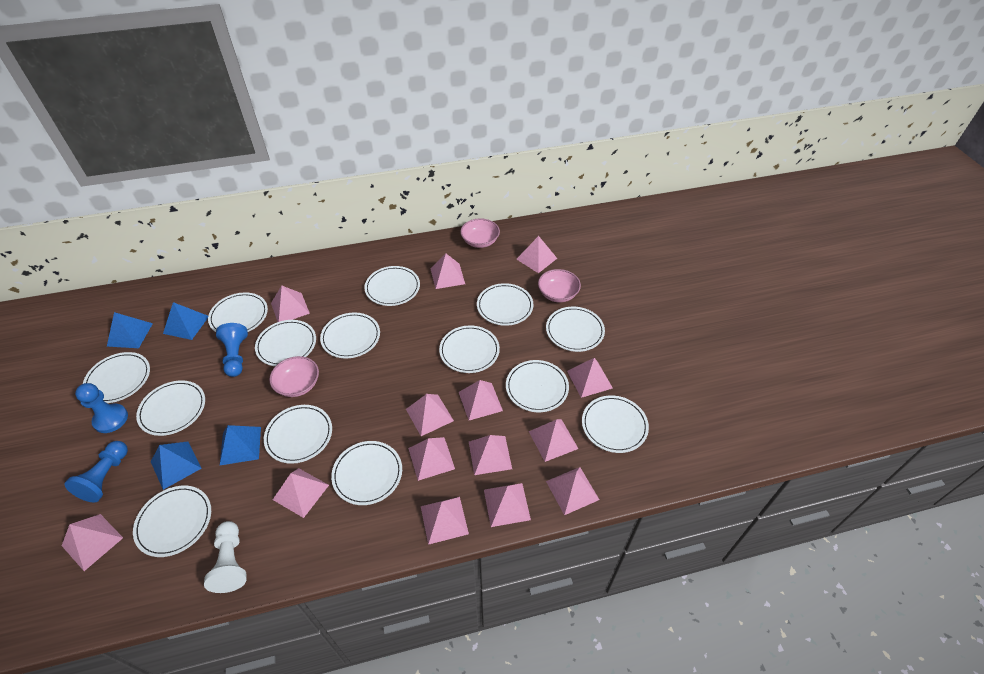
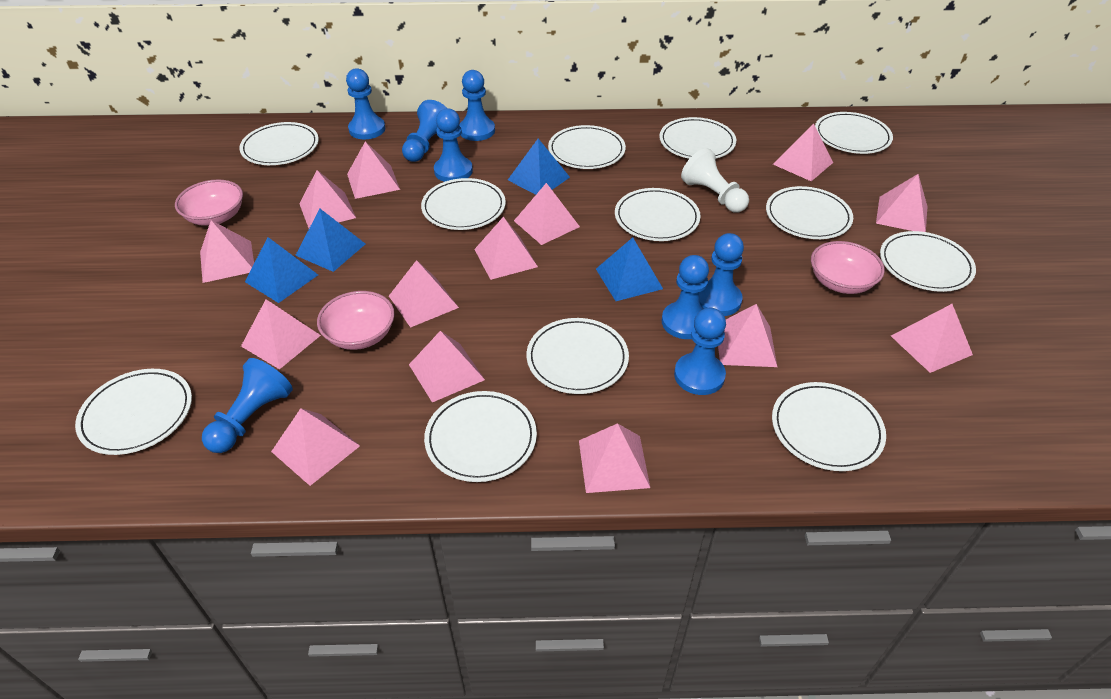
blue pawn: [64,441,128,503] [75,383,128,433] [216,323,248,377] = 3 -> [202,358,293,453] [346,68,385,139] [402,100,447,162] [434,108,473,182] [459,70,495,141] [662,255,709,339] [674,308,726,395] [699,233,744,316] = 8
white plate: [83,352,150,403] [133,486,211,557] [136,380,205,436] [208,292,268,332] [255,320,316,366] [264,405,332,464] [320,312,380,358] [331,441,402,505] [364,266,420,306] [439,325,500,373] [477,283,533,326] [506,360,569,412] [546,307,605,352] [582,396,649,453] = 14 -> [75,369,192,455] [239,122,319,165] [421,178,506,230] [424,391,537,482] [527,318,629,394] [548,125,626,169] [615,188,701,241] [659,117,736,159] [766,186,853,239] [772,382,886,471] [815,112,893,154] [880,231,976,292] = 12

